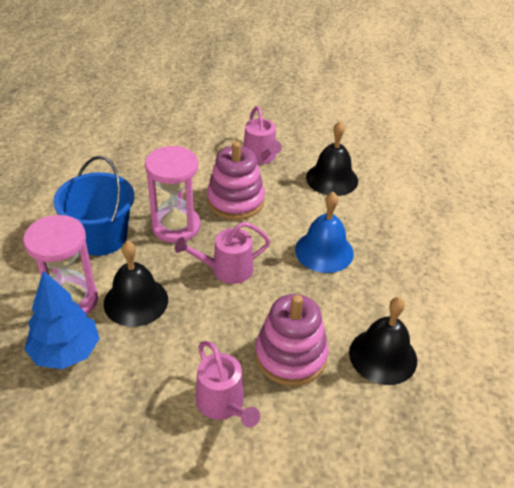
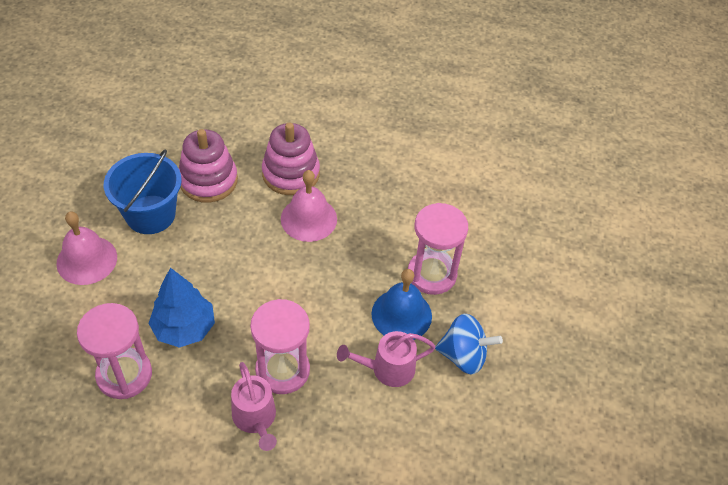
black bell: [104,241,168,327] [306,121,358,196] [349,297,417,385] = 3 -> none = 0
blue spinning top: none = 0 -> [435,314,503,374] = 1
pink bell: none = 0 -> [56,211,117,285] [281,170,337,242] = 2
pink hourglass: [23,215,98,315] [145,146,200,243] = 2 -> [77,303,152,399] [250,299,310,394] [408,203,468,295] = 3
pink watering can: [175,222,270,284] [196,341,260,428] [243,106,282,164] = 3 -> [231,362,277,451] [337,331,435,387] = 2

